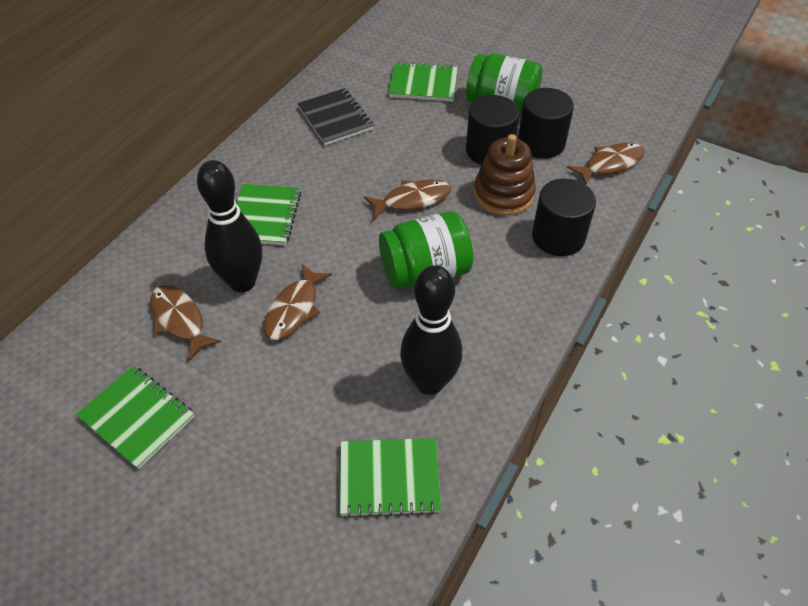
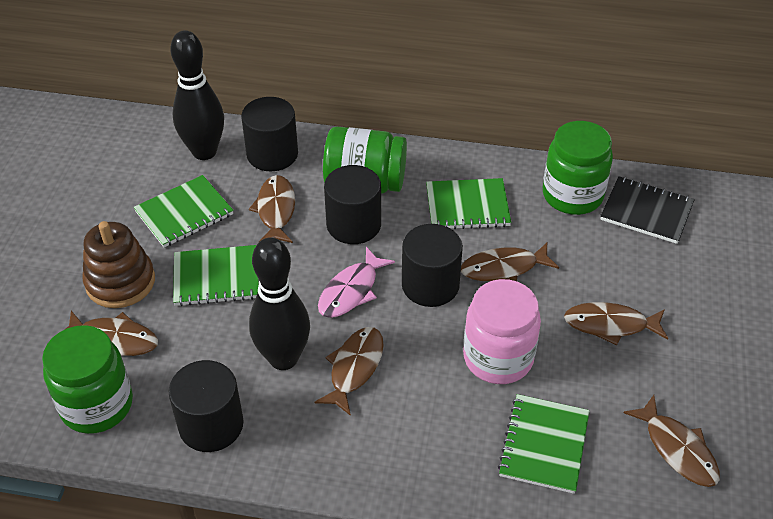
black cylinder: [466,95,520,165] [518,88,574,159] [532,179,596,256] = 3 -> [169,360,244,452] [241,97,298,171] [324,165,381,244] [402,224,463,307] = 4
brown fish: [150,285,221,361] [263,263,332,340] [364,179,451,219] [567,143,645,185] = 4 -> [64,311,158,356] [249,175,295,243] [314,327,384,416] [461,243,559,281] [564,302,668,346] [624,395,720,487] = 6
green jar: [379,211,473,289] [466,54,543,117] = 2 -> [42,325,133,434] [323,127,407,194] [543,121,613,215] = 3
pink fish: none = 0 -> [318,247,395,318] = 1
pink jar: none = 0 -> [463,279,541,384] = 1

